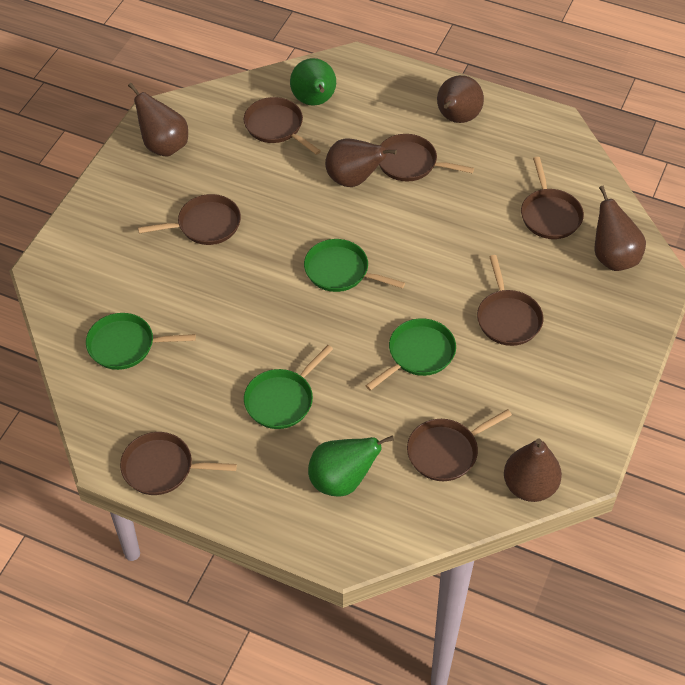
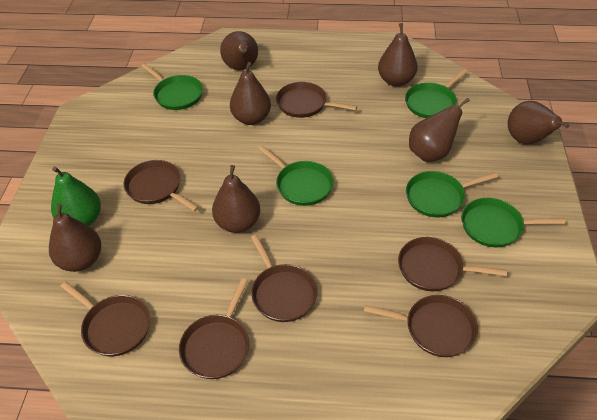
brown pear: [128,83,188,157] [325,138,397,187] [437,75,484,123] [504,438,562,502] [595,186,646,271] = 5 -> [49,203,101,272] [212,165,260,233] [220,31,258,70] [230,62,271,125] [378,23,418,87] [409,98,470,162] [508,101,569,144] = 7
green pan: [86,313,196,370] [244,345,333,429] [304,239,405,292] [365,318,456,391] = 4 -> [141,63,203,110] [258,146,334,206] [405,69,468,118] [406,171,498,217] [462,198,566,247] = 5
green pear: [290,58,336,106] [308,435,394,497] = 2 -> [51,166,101,226] = 1

